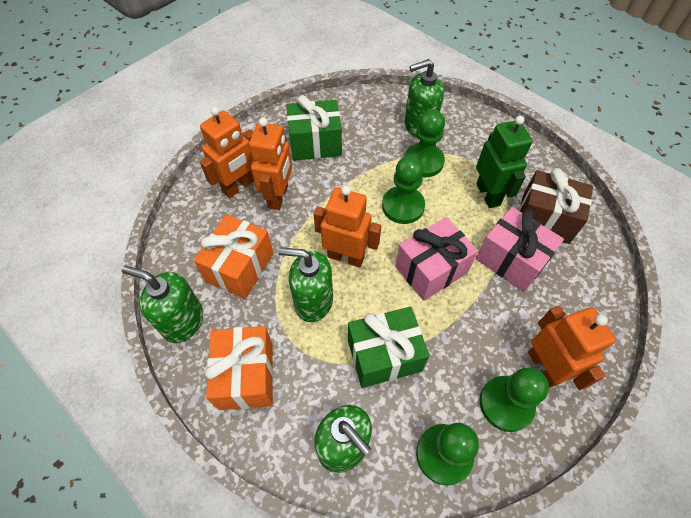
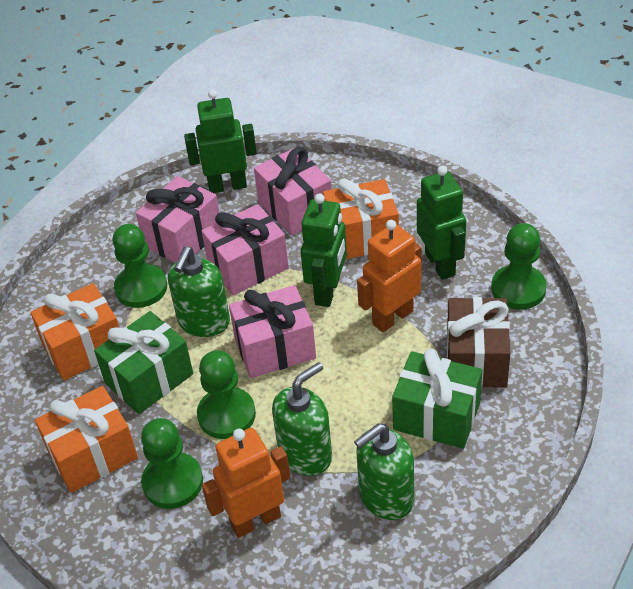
green robot: [476,115,532,208] = 1 -> [184,89,257,193] [301,193,347,307] [417,166,466,280] = 3
green soap dispenser: [122,266,203,343] [278,247,333,322] [314,405,372,473] [404,59,444,138] = 4 -> [168,247,230,337] [272,362,332,476] [354,423,414,520] = 3
orange gift: [194,214,273,299] [205,326,273,410] = 2 -> [30,283,119,380] [35,386,138,493] [323,178,399,259] = 3
orange robot: [200,106,254,198] [249,118,292,210] [313,185,381,267] [528,306,616,390] = 4 -> [202,428,290,538] [357,220,422,332] = 2
pink gift: [395,217,478,301] [476,207,564,292] = 2 -> [136,176,219,263] [202,204,289,296] [229,285,316,378] [254,147,332,236] = 4

